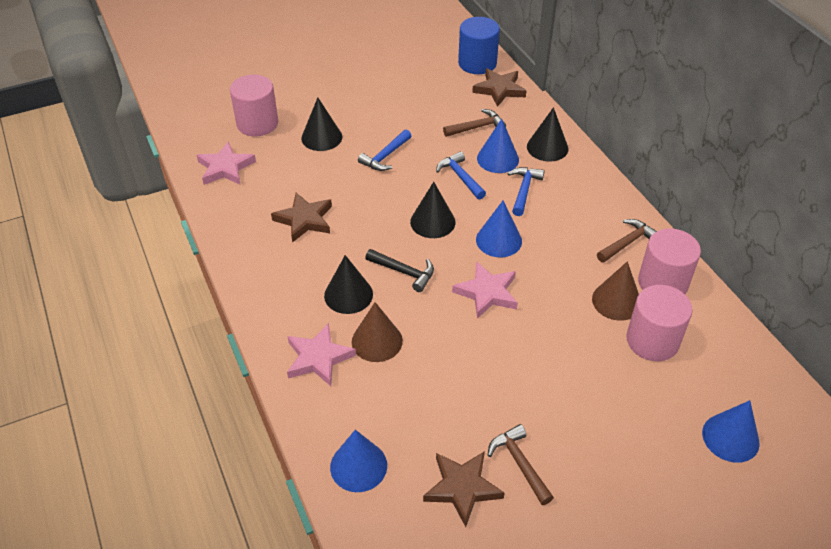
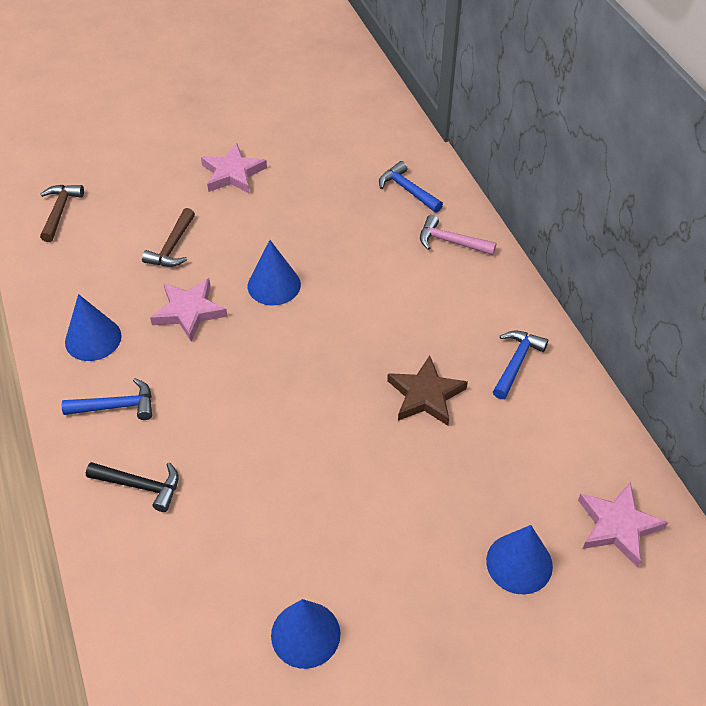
black cone: [301,98,343,151] [324,255,373,314] [410,182,455,238] [527,107,568,162] = 4 -> none = 0
blue cylinder: [458,17,500,74] = 1 -> none = 0
brown cone: [352,302,403,362] [592,261,639,321] = 2 -> none = 0
brown hammer: [443,109,506,137] [488,424,554,505] [597,219,657,263] = 3 -> [40,185,84,242] [142,208,195,267] = 2
brown star: [271,193,332,243] [423,451,505,527] [472,68,526,107] = 3 -> [387,355,468,426] = 1
pink cylinder: [230,75,278,136] [626,285,692,361] [638,228,701,294] = 3 -> none = 0
pink hammer: none = 0 -> [420,215,497,255] = 1

